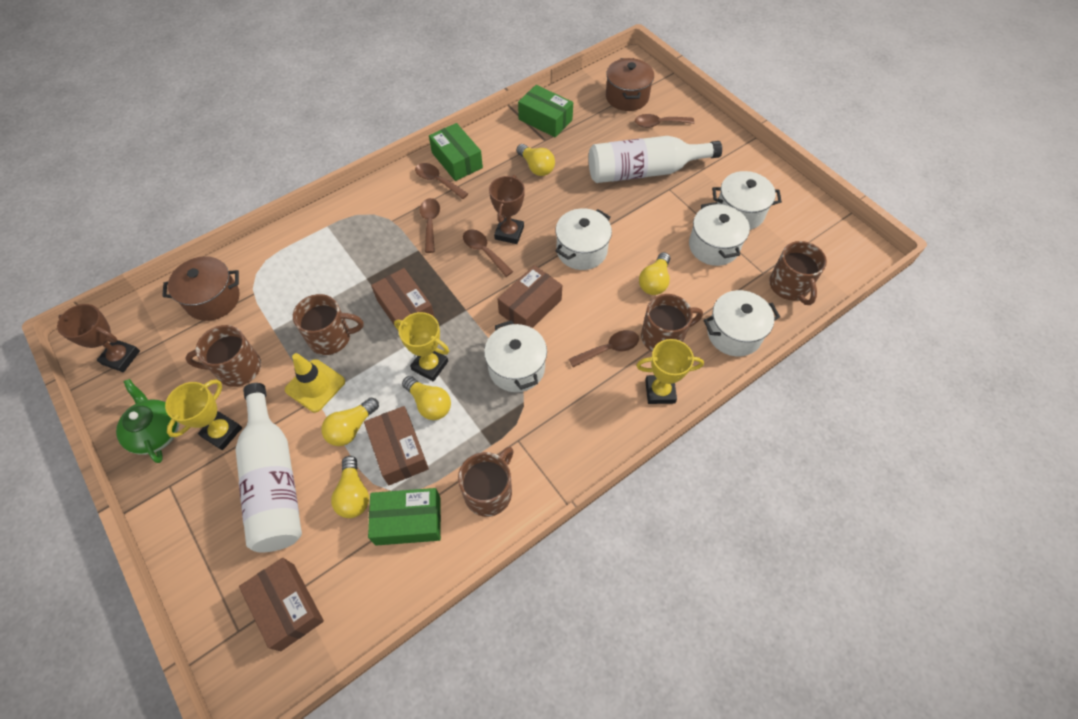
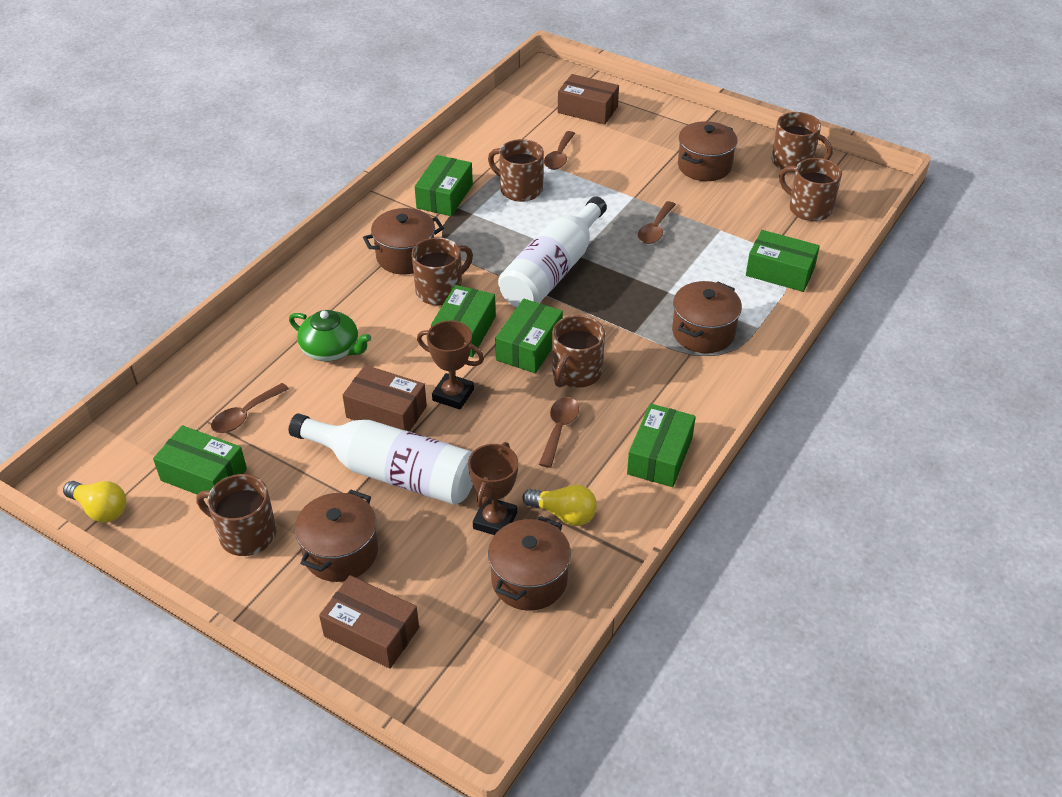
brown box: [239,558,324,651] [364,406,429,485] [371,268,435,331] [498,265,562,328] = 4 -> [319,575,419,669] [342,365,427,432] [558,74,619,124] = 3
brown mug: [185,325,261,387] [293,294,363,355] [458,447,514,517] [641,294,703,352] [769,241,827,305] = 5 -> [196,474,276,556] [412,237,473,306] [488,139,544,202] [552,315,605,388] [772,112,833,173] [779,158,842,221] = 6
brown pot: [162,256,240,321] [606,58,654,111] = 2 -> [295,490,378,582] [363,208,444,275] [488,516,571,611] [672,281,742,353] [678,121,737,181] = 5
brown spoon: [415,163,468,199] [420,198,440,253] [463,229,513,277] [569,330,639,367] [635,114,694,128] = 5 -> [211,383,289,433] [539,397,579,468] [544,131,575,170] [638,201,676,244] = 4
green box: [368,488,441,546] [429,123,483,181] [518,85,573,137] = 3 -> [153,425,247,499] [415,155,473,216] [431,285,496,357] [495,299,563,373] [627,404,696,487] [746,230,820,292] = 6
white pot: [484,320,547,392] [555,209,612,270] [689,202,750,266] [703,290,780,357] [712,171,782,230] = 5 -> none = 0
yellow light bulb: [321,397,379,446] [331,456,369,518] [402,376,451,420] [517,144,555,176] [639,252,670,295] = 5 -> [63,481,126,522] [522,485,597,526] = 2
yellow traffic cone: [285,353,345,412] = 1 -> none = 0
yellow trophy: [165,379,242,450] [394,312,449,382] [636,339,704,404] = 3 -> none = 0

